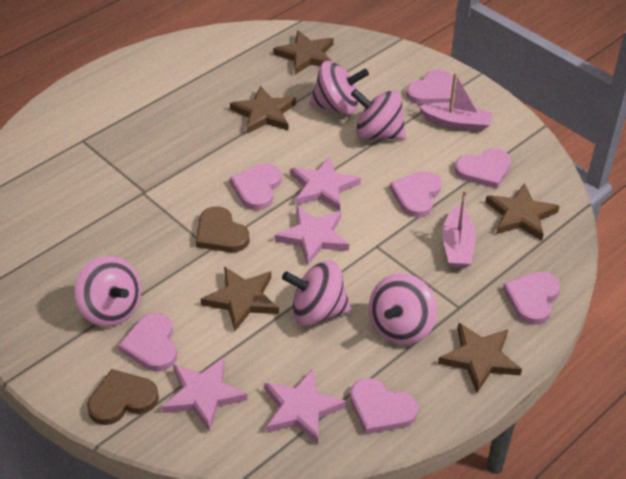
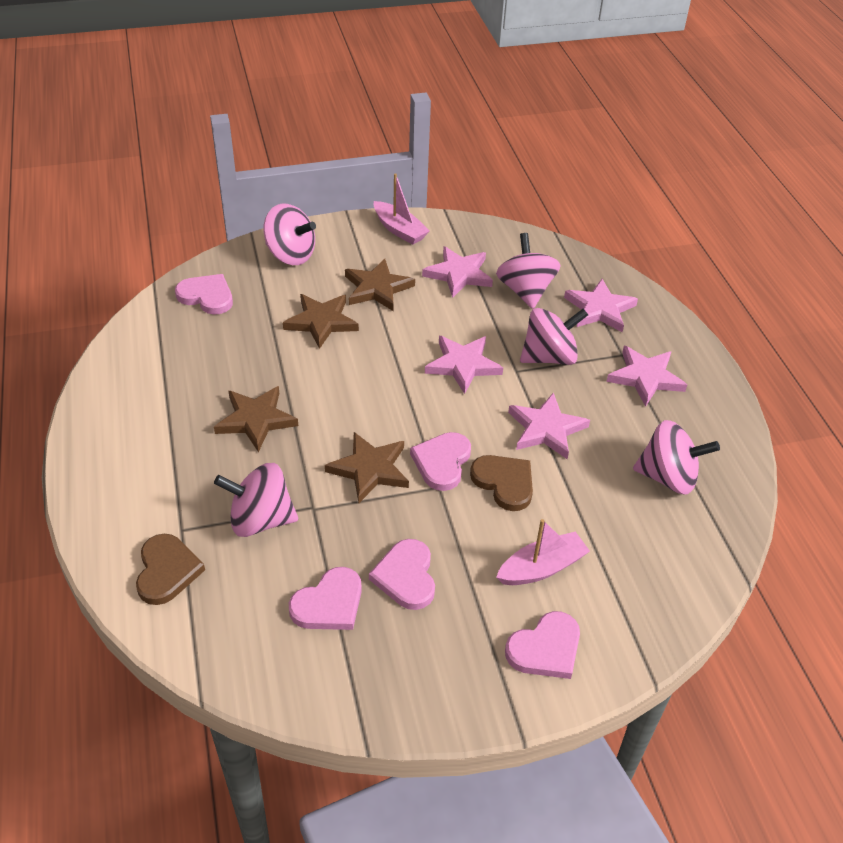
brown star: [201,266,279,331] [230,86,296,134] [273,30,334,75] [438,322,522,393] [485,183,559,240] = 5 -> [214,386,298,452] [283,294,359,349] [325,432,409,503] [345,259,415,311] = 4
pink heart: [118,313,177,371] [230,164,281,210] [350,378,418,434] [390,171,442,217] [406,69,453,105] [454,148,511,189] [503,272,560,325] = 7 -> [175,274,233,315] [289,567,362,630] [369,539,435,610] [410,432,471,491] [505,611,580,679] = 5
pink star: [162,357,248,432] [264,369,347,444] [275,206,349,266] [291,157,361,211] = 4 -> [422,246,493,298] [425,336,503,394] [508,392,590,459] [564,279,638,332] [606,346,687,407] = 5

